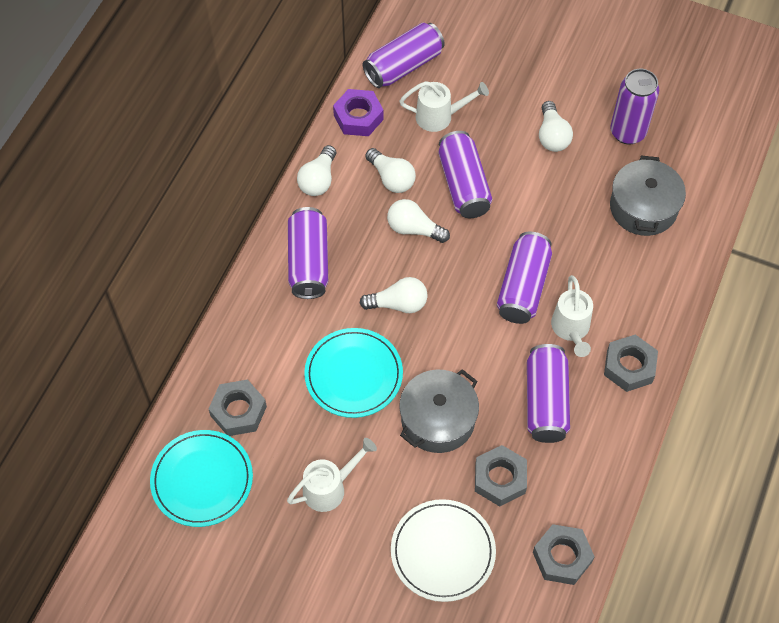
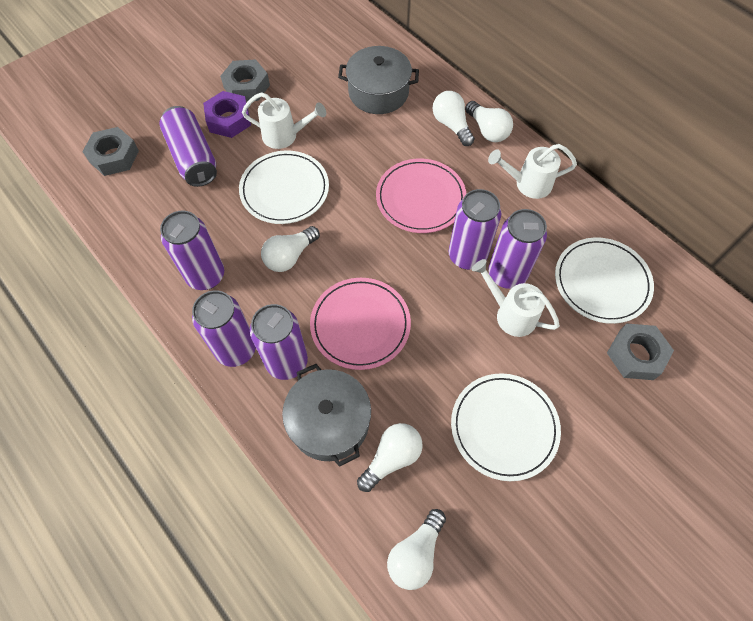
grey nut: [209,380,267,436] [475,445,527,506] [533,524,595,585] [604,334,658,392] = 4 -> [82,127,139,176] [220,59,270,102] [607,323,674,380] = 3
pink plate: none = 0 -> [310,278,411,370] [376,159,466,233] = 2
turquoise plate: [150,430,253,527] [304,328,403,418] = 2 -> none = 0
white plate: [391,499,496,602] = 1 -> [239,150,329,224] [451,373,561,481] [555,237,654,324] = 3

